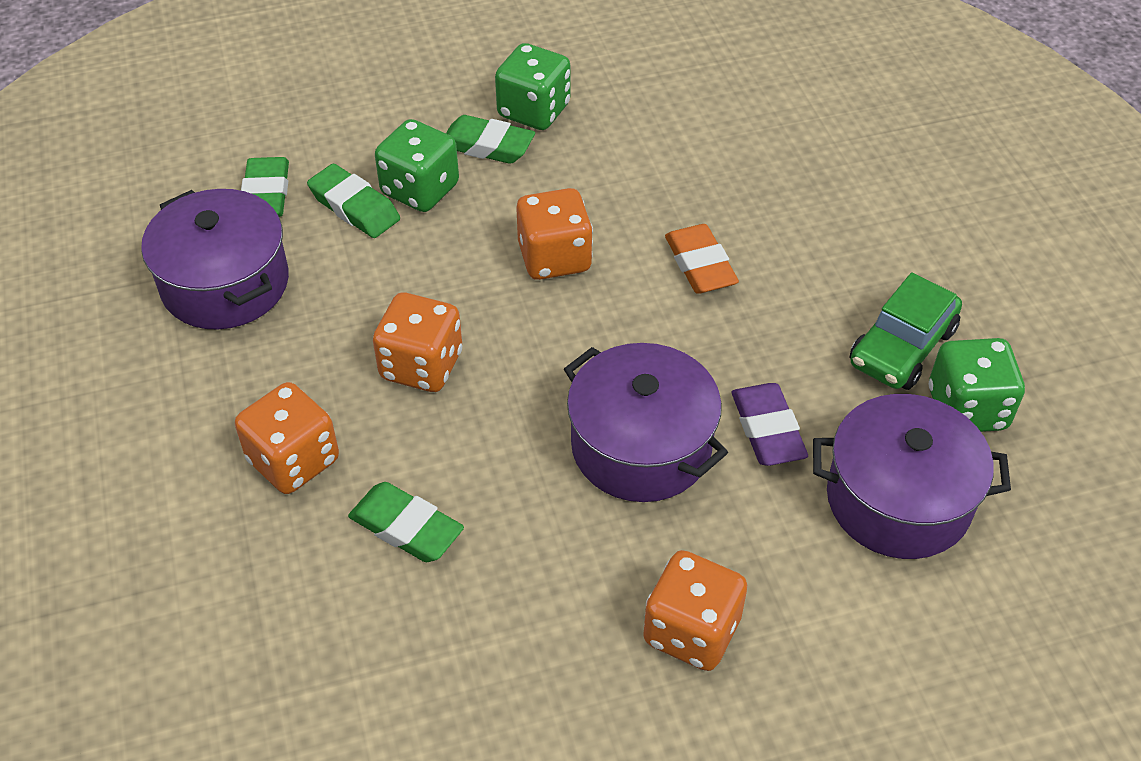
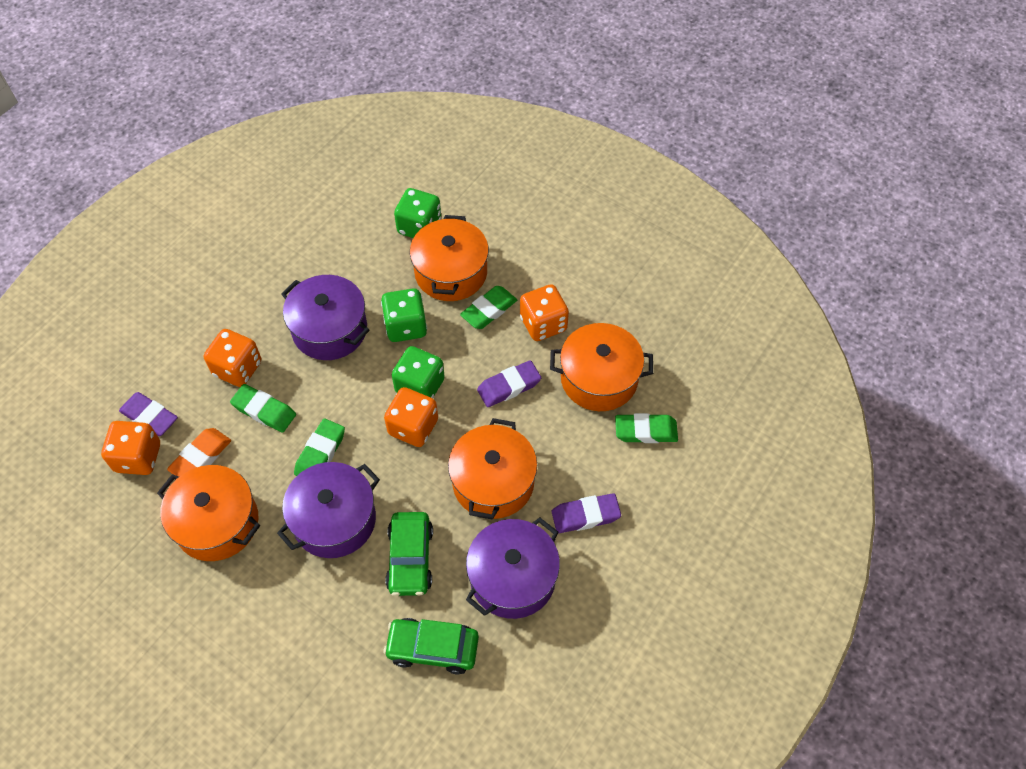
green car: [850,272,962,390] = 1 -> [384,618,479,674] [385,512,433,596] = 2
orange pot: none = 0 -> [157,465,260,561] [410,215,489,301] [448,418,537,520] [550,323,653,411] = 4
purple eraser: [732,383,808,466] = 1 -> [119,392,178,436] [477,360,541,407] [552,493,621,533] = 3

